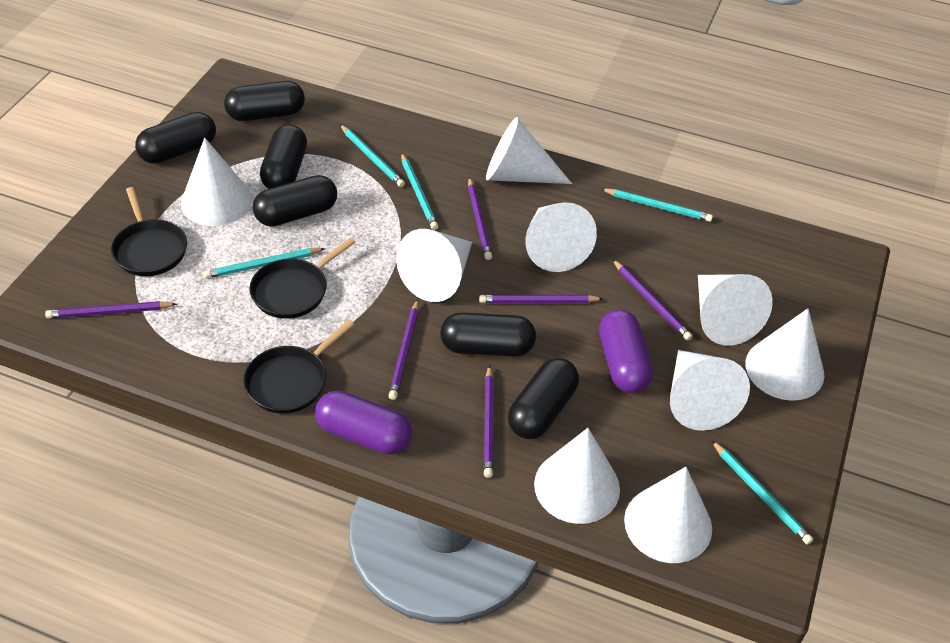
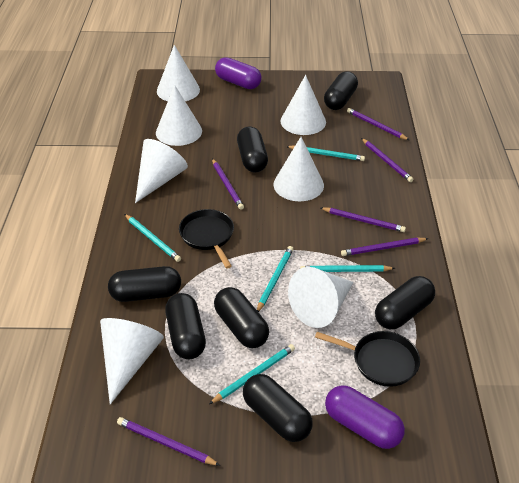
black capsule: [135,112,216,164] [224,81,305,121] [253,175,337,227] [260,124,307,189] [440,313,536,356] [508,358,579,439] = 6 -> [108,266,181,302] [165,293,206,359] [214,287,269,348] [237,126,268,172] [243,374,313,442] [324,71,358,110] [375,276,435,329] = 7
black pan: [111,187,187,276] [244,320,354,414] [249,238,355,319] = 3 -> [179,209,234,269] [315,331,420,387] = 2
white cone: [181,138,252,226] [396,229,472,302] [486,117,572,184] [525,202,597,272] [534,428,620,524] [624,467,712,563] [670,350,750,431] [698,274,773,346] [745,308,824,401] = 9 -> [100,318,164,404] [135,139,188,203] [156,85,202,146] [157,45,200,101] [273,137,324,201] [280,75,326,135] [288,267,354,328] = 7

